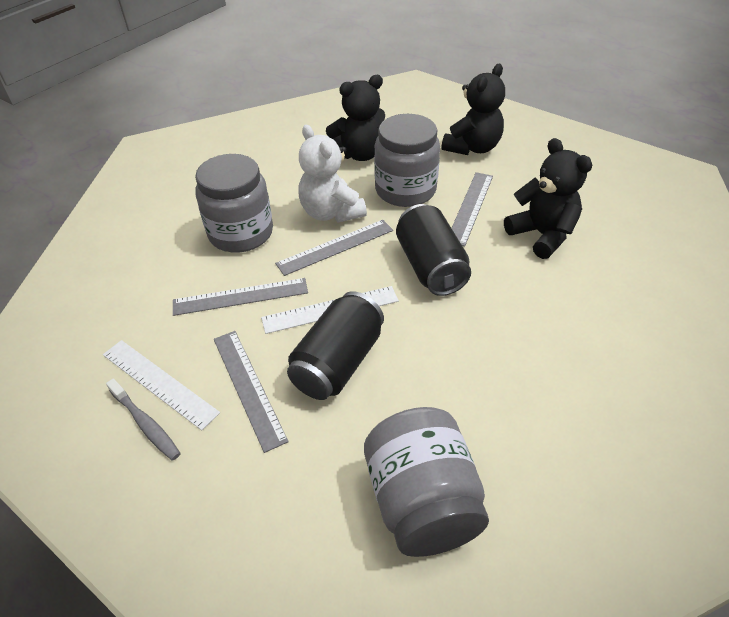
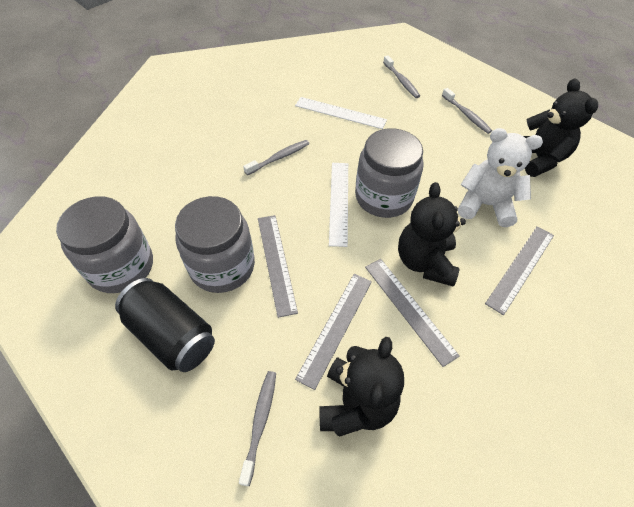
black can: [287,291,384,400] [396,204,471,296] = 2 -> [115,278,215,372] = 1
grey toothbrush: [106,379,181,461] = 1 -> [239,371,276,486] [243,140,309,175] [383,55,420,98] [442,88,492,134] = 4

